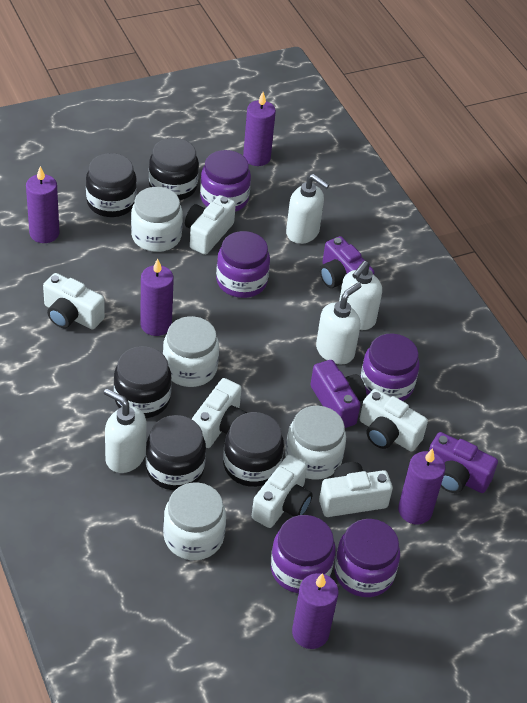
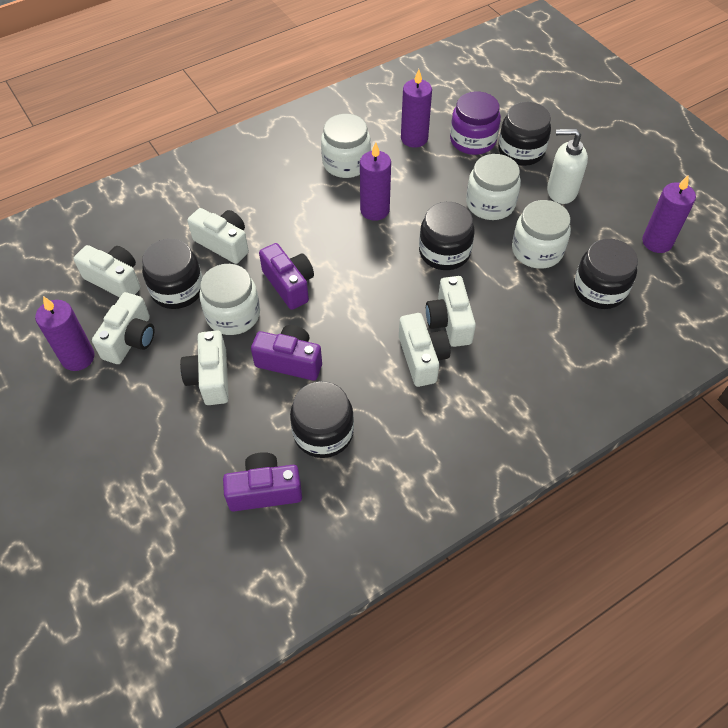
purple candle: [26,166,60,243] [140,258,174,336] [243,92,276,166] [292,573,338,649] [398,448,446,524] = 5 -> [35,296,95,371] [360,142,391,221] [401,69,432,148] [642,174,696,253] = 4
purple jar: [200,150,251,212] [216,231,270,298] [271,515,336,593] [334,519,400,597] [361,333,420,401] = 5 -> [450,91,501,155] = 1
white soap dispenser: [104,389,147,473] [286,174,330,244] [316,283,361,364] [339,261,382,330] = 4 -> [547,129,588,204] = 1

